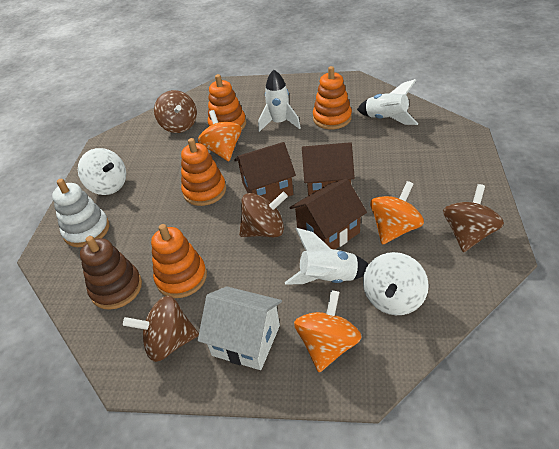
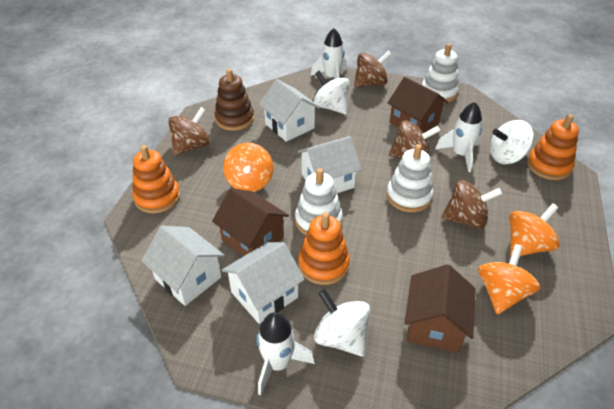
orange stacking toy: [151,224,207,298] [181,138,226,206] [208,74,246,130] [313,66,352,129] = 4 -> [132,145,180,213] [298,212,350,285] [527,114,579,180] = 3
white house: [198,286,282,370] = 1 -> [141,226,224,306] [222,242,305,324] [259,79,320,142] [297,136,361,193] = 4
white spinning top: [78,148,126,195] [363,252,429,315] = 2 -> [314,71,350,114] [314,289,370,357] [490,120,534,164] = 3
white stacking toy: [52,179,109,247] = 1 -> [295,168,343,235] [387,144,433,212] [422,43,459,103] = 3

